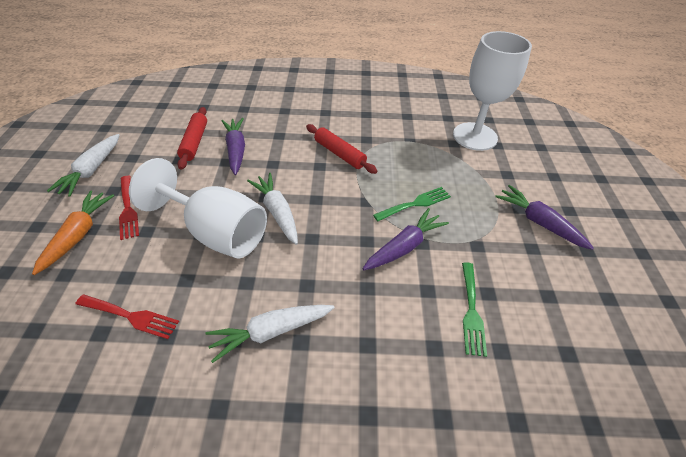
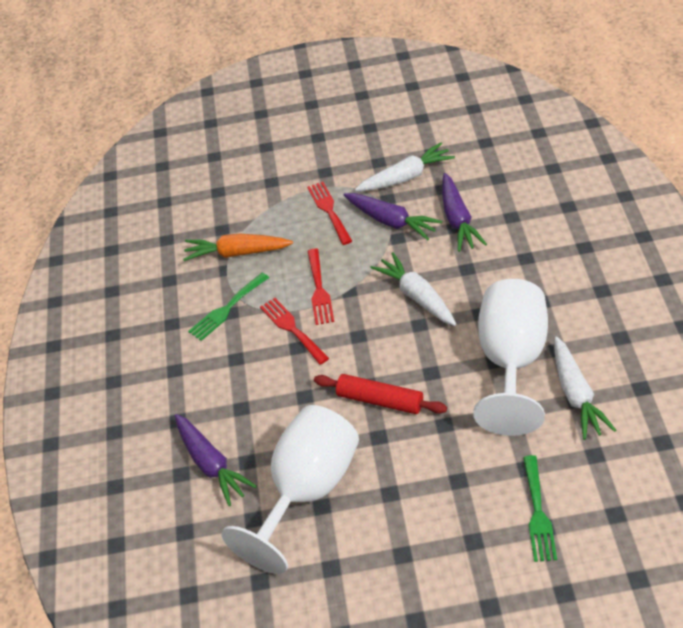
red fork: [76,294,179,339] [119,176,139,240] = 2 -> [260,298,329,365] [307,182,352,245] [307,249,334,325] = 3
red rolling pin: [177,107,207,170] [306,124,377,174] = 2 -> [314,374,447,414] = 1

